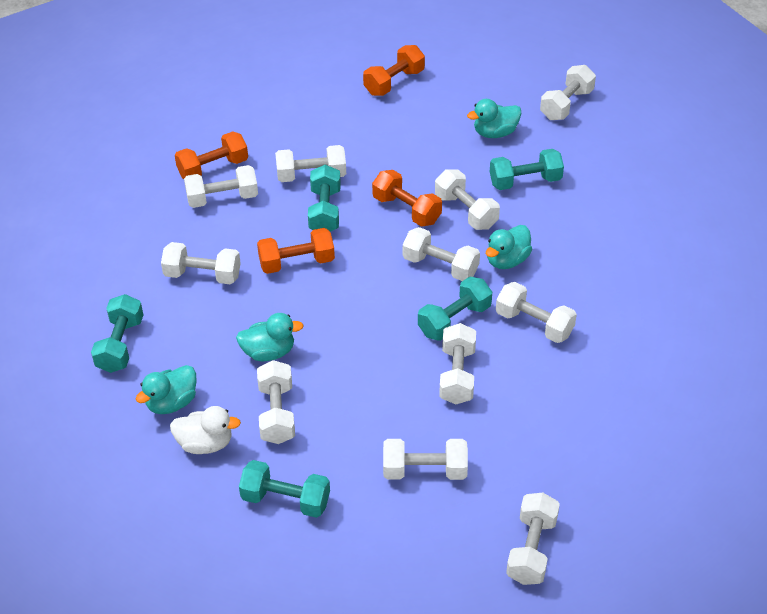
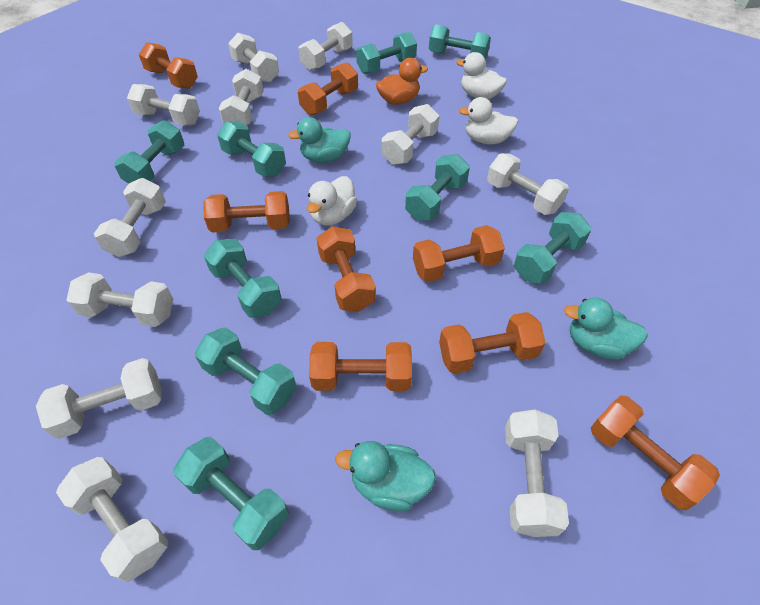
orange duck: none = 0 -> [376,58,428,105] = 1
orange dumbbell: [175,131,248,179] [257,228,335,274] [363,45,425,96] [372,170,442,227] = 4 -> [139,42,198,89] [203,191,290,233] [298,62,358,115] [309,342,412,391] [317,226,376,312] [413,225,505,282] [439,312,545,374] [591,396,720,510] = 8
turquoise duck: [136,365,197,414] [236,313,304,361] [467,99,522,138] [486,225,532,269] = 4 -> [288,117,351,163] [335,441,436,511] [564,297,648,359] = 3
turquoise dumbbell: [91,294,143,373] [239,460,330,518] [308,165,341,232] [418,276,492,341] [490,149,564,190] = 5 -> [114,120,184,184] [173,437,289,550] [195,327,297,415] [204,239,282,318] [217,121,286,177] [356,32,417,74] [405,154,470,220] [429,24,491,60] [514,212,592,284] = 9
white duck: [170,406,241,454] = 1 -> [307,176,357,226] [456,52,507,99] [458,97,518,144] = 3

